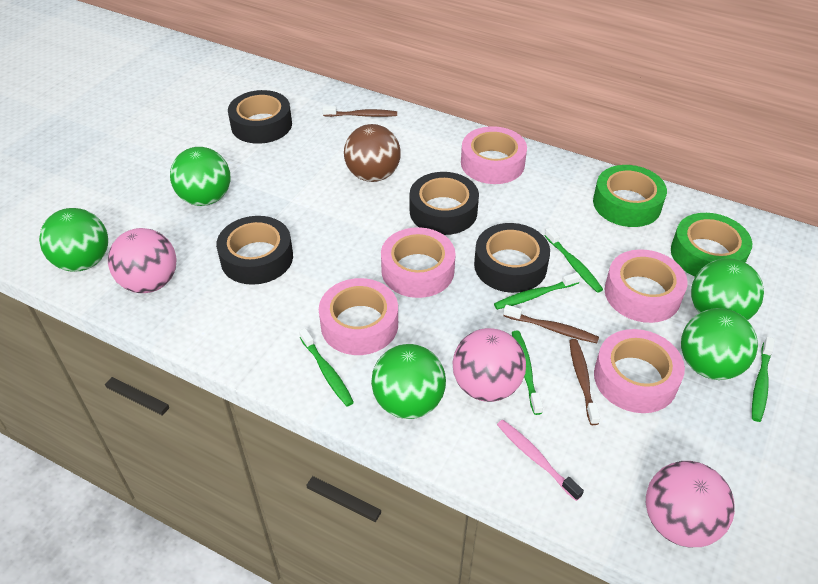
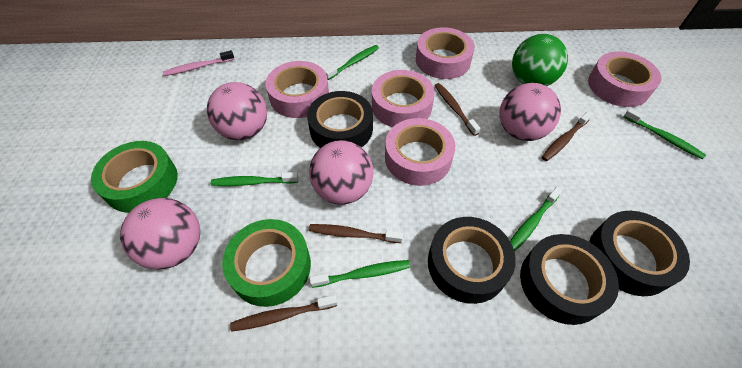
brown ball: [344,124,401,182] = 1 -> none = 0
brown toothbrush: [323,106,397,117] [503,305,599,343] [569,339,600,425] = 3 -> [230,295,338,332] [309,224,403,243] [435,83,481,136] [542,111,593,161] = 4
green ball: [39,208,108,272] [170,147,231,206] [371,344,446,419] [681,308,758,380] [691,258,764,320] = 5 -> [512,34,568,86] = 1
pink ball: [108,228,177,293] [452,328,526,402] [646,461,735,547] = 3 -> [120,198,200,270] [207,82,267,140] [309,140,373,205] [499,83,561,141] = 4

